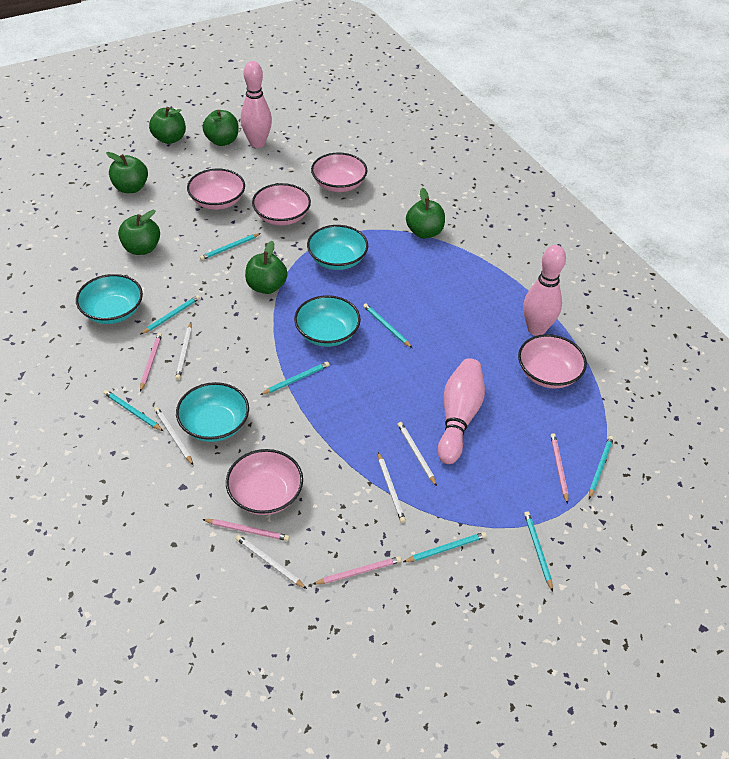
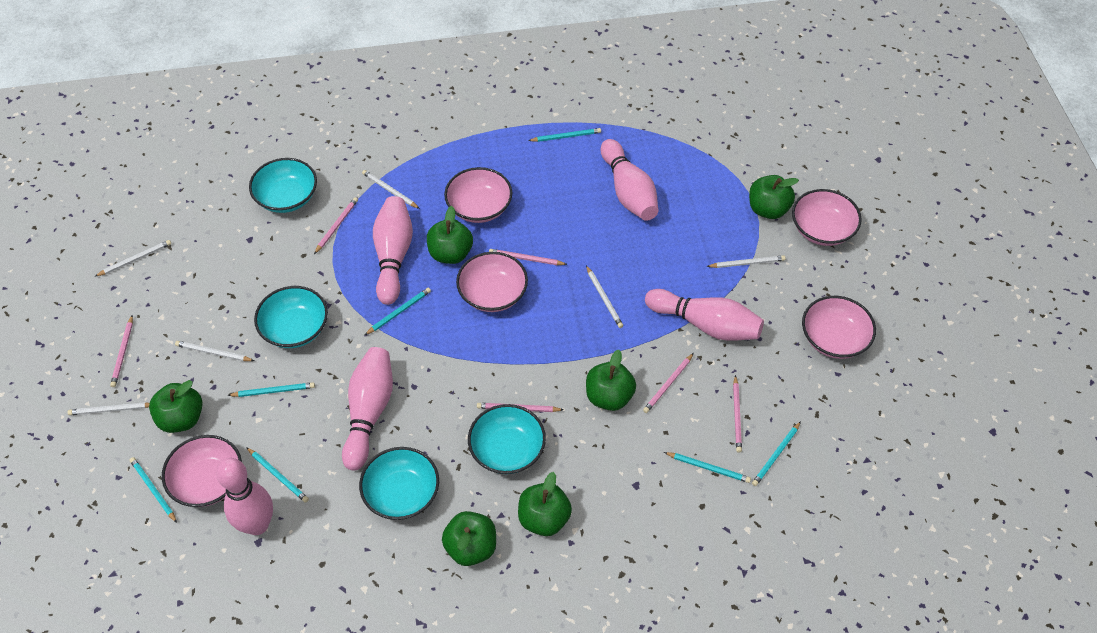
pink bowling pin: [241,61,272,148] [437,358,485,464] [523,245,566,336] = 3 -> [216,458,273,535] [342,347,393,470] [373,196,413,305] [601,139,658,221] [645,289,764,341] = 5
pink pencil: [140,333,162,392] [202,519,290,541] [313,556,402,584] [550,433,568,504] = 4 -> [110,315,133,387] [314,197,358,254] [477,403,563,412] [489,249,568,265] [643,353,694,413] [733,375,742,453] = 6
turquoise pencil: [104,390,163,431] [141,295,200,334] [200,233,261,260] [260,362,329,395] [363,303,412,348] [403,532,487,562] [524,511,553,592] [589,436,614,499] = 8 -> [130,457,177,523] [227,382,315,397] [246,447,309,503] [365,288,431,335] [528,128,601,142] [664,452,751,483] [752,421,801,486] = 7
white pencil: [154,407,193,465] [175,322,192,380] [236,535,307,589] [378,452,406,523] [398,422,437,486] = 5 -> [68,402,150,415] [95,240,171,277] [175,341,254,361] [362,170,420,209] [586,265,623,328] [706,255,786,268] = 6

